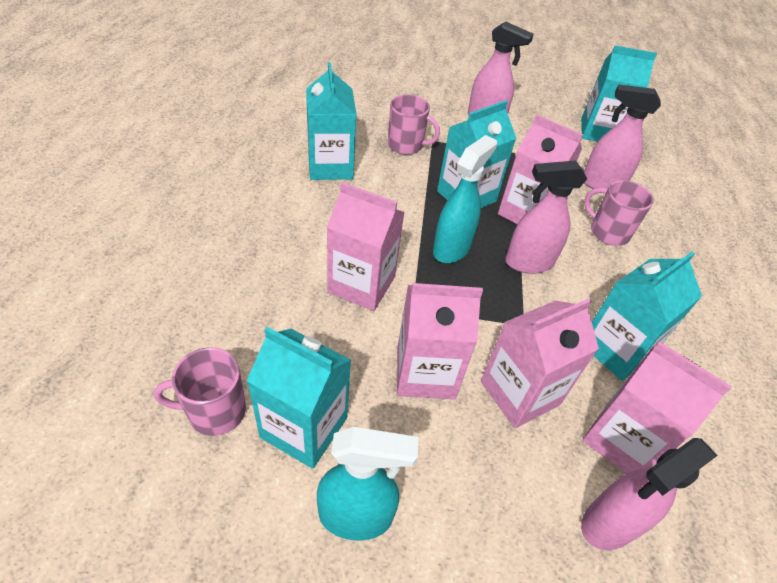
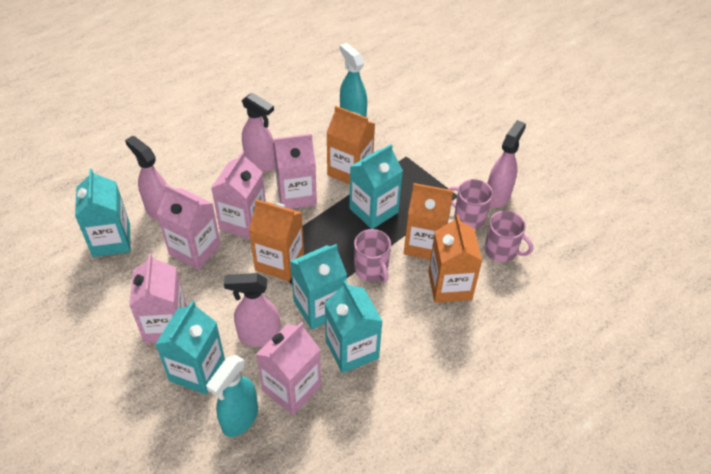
orange carton: none = 0 -> [249,199,304,281] [327,106,375,185] [404,183,453,260] [428,215,482,303] = 4

